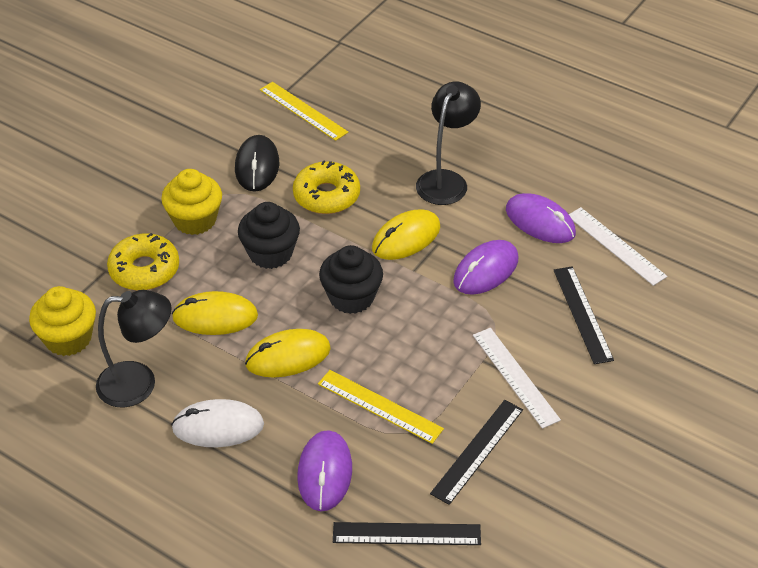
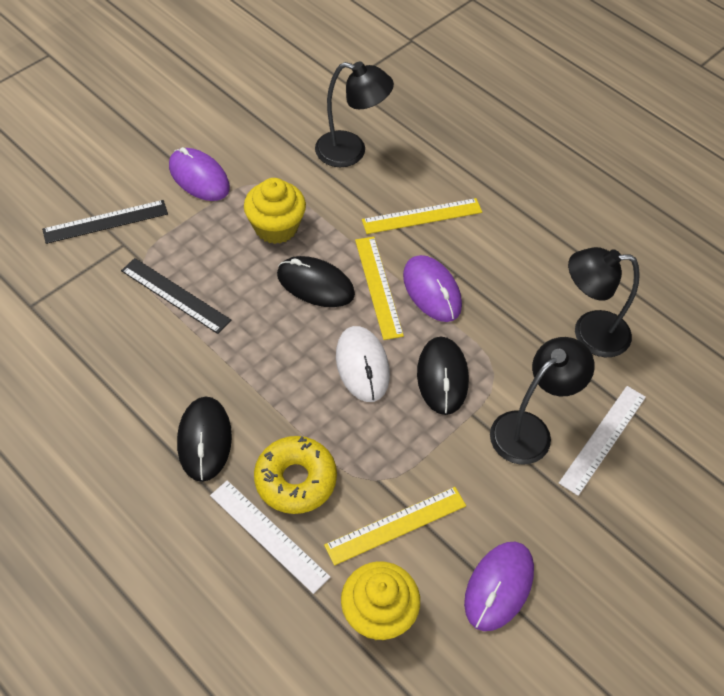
black cupcake: [238,202,300,269] [319,245,383,314] = 2 -> none = 0
black lamp: [96,290,172,407] [416,81,481,205] = 2 -> [315,62,394,167] [490,337,595,465] [568,247,640,357] = 3
black mouse: [235,135,279,192] = 1 -> [177,397,232,482] [277,256,355,307] [417,337,469,415] = 3
black ruler: [333,522,481,545] [430,400,523,505] [554,267,614,364] = 3 -> [42,200,168,244] [121,258,231,334] = 2
yellow donut: [107,233,179,291] [293,160,360,214] = 2 -> [254,436,337,514] = 1
yellow mouse: [172,291,258,335] [245,329,331,377] [372,209,440,260] = 3 -> none = 0
yellow ruler: [260,82,348,141] [318,370,444,444] = 2 -> [324,487,466,566] [355,237,404,340] [362,198,482,234] = 3

